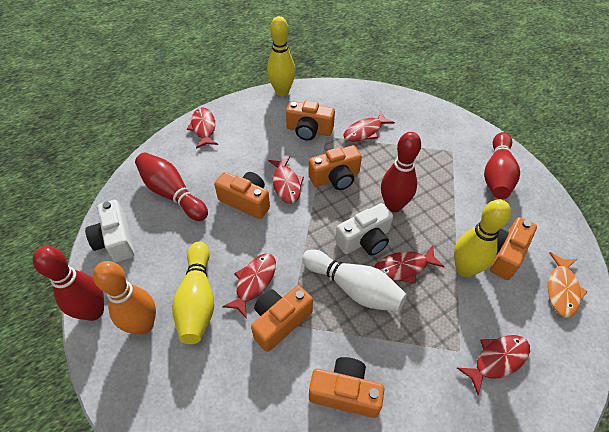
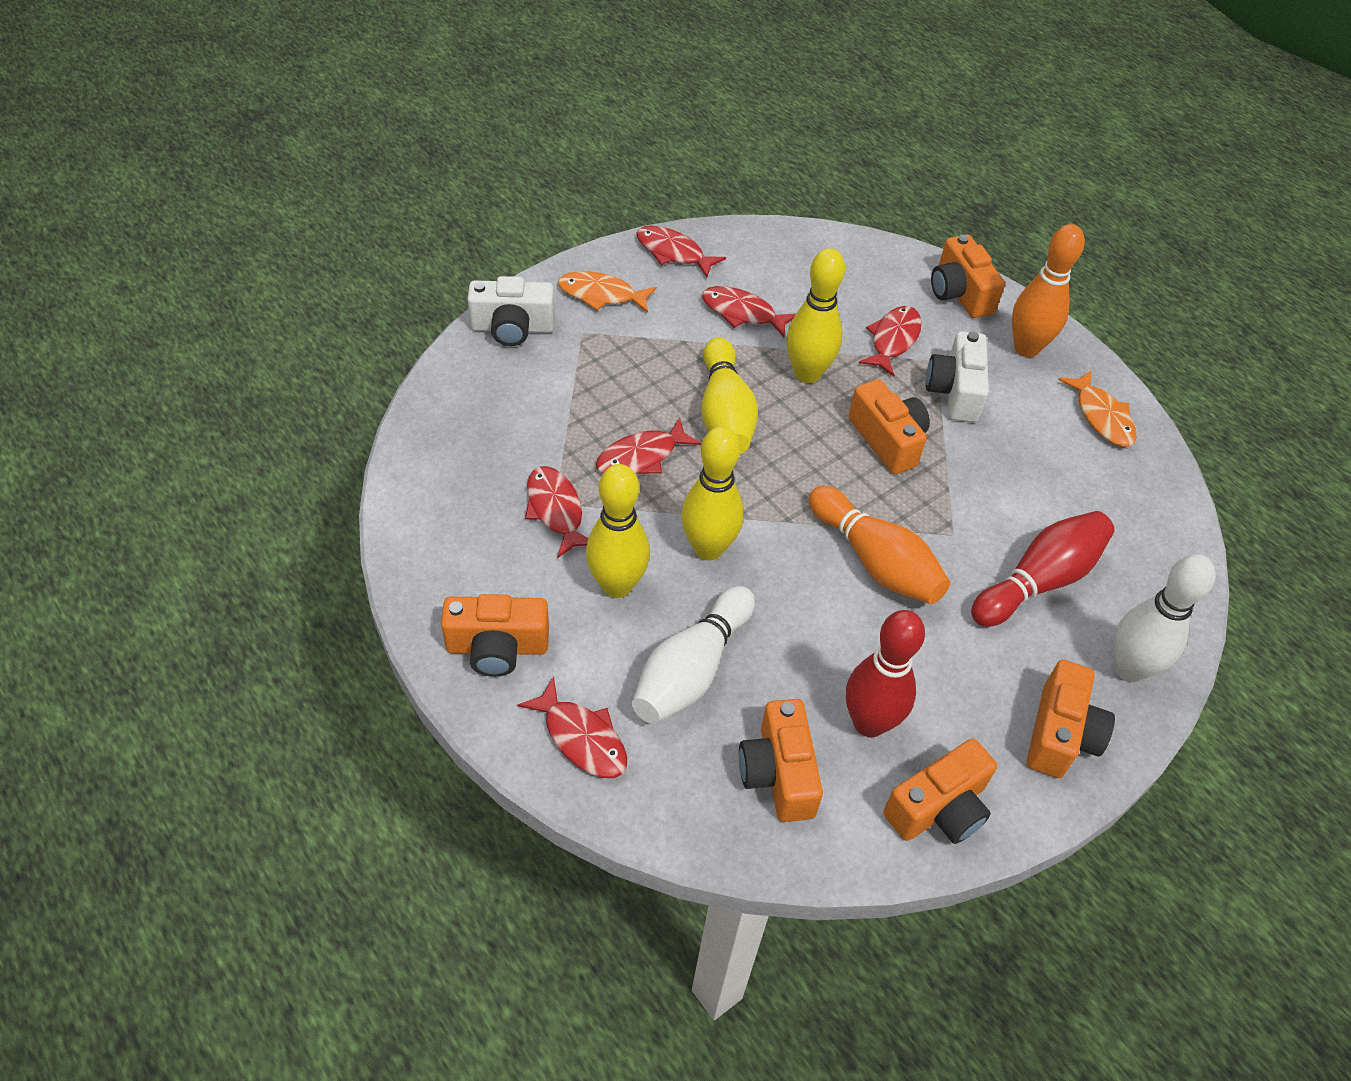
orange bowling pin: [93,261,156,335] = 1 -> [809,486,950,604] [1012,224,1085,357] = 2
orange fish: [548,252,588,318] = 1 -> [558,271,657,313] [1058,370,1137,447] = 2
red bowling pin: [33,246,104,321] [135,153,208,221] [381,132,421,212] [484,132,520,199] = 4 -> [846,610,925,737] [971,511,1115,627] = 2
white bowling pin: [302,249,407,312] = 1 -> [632,586,755,724] [1114,554,1216,682] = 2
yellow bowling pin: [172,241,214,344] [267,16,296,96] [454,199,511,277] = 3 -> [586,464,650,598] [681,426,744,561] [701,337,758,454] [787,248,845,383] = 4

